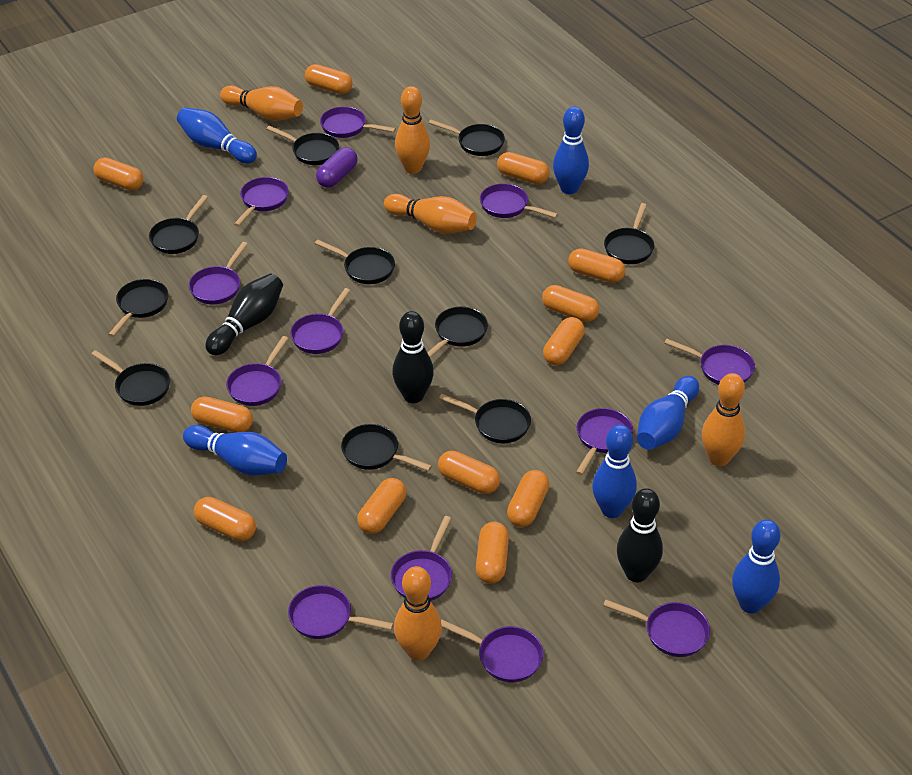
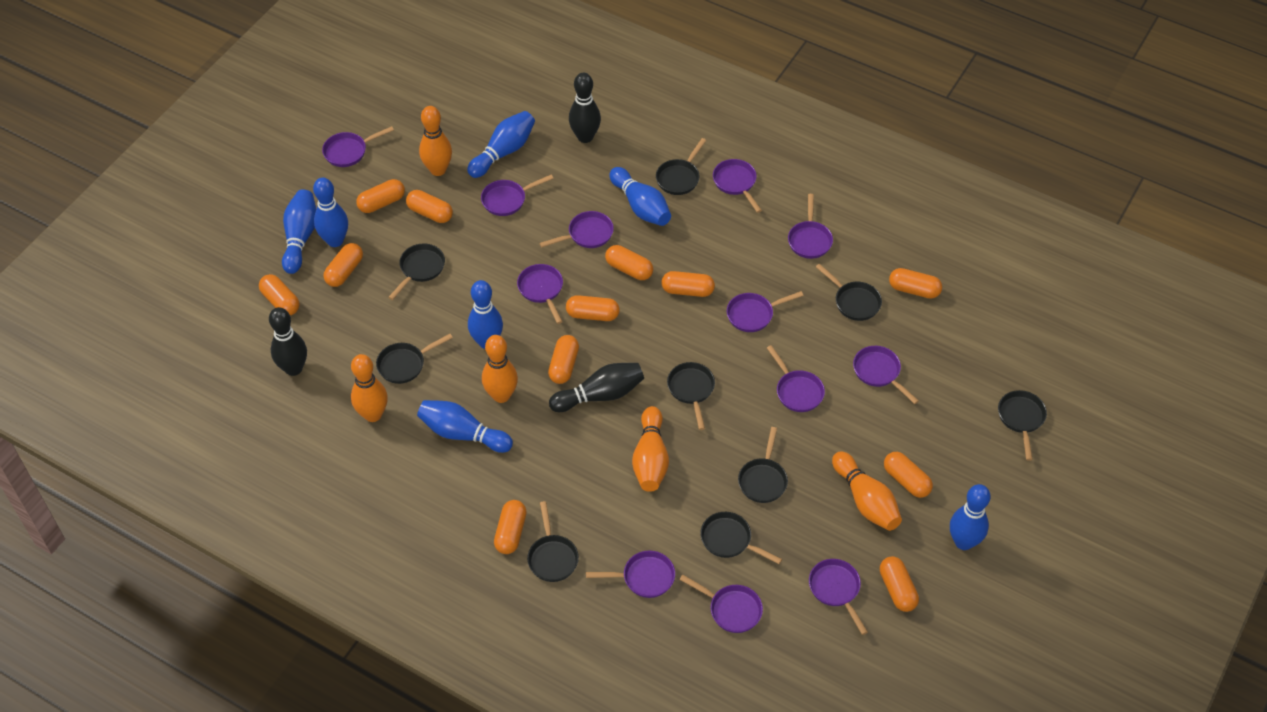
black pan: [91,350,170,406] [108,279,169,337] [149,195,208,254] [267,125,339,165] [315,240,395,284] [341,424,432,471] [427,307,488,358] [429,120,505,156] [439,394,531,443] [604,203,654,264] = 10 -> [376,334,453,384] [388,243,445,300] [527,501,579,582] [656,138,707,195] [667,362,715,430] [700,512,782,564] [738,427,788,503] [816,264,882,321] [998,390,1047,461] = 9
blue bowling pin: [177,107,257,164] [183,425,287,475] [553,106,589,194] [592,425,637,518] [637,376,699,450] [732,519,780,614] = 6 -> [282,190,316,274] [313,177,348,247] [417,400,513,453] [467,111,535,178] [468,280,503,349] [609,167,671,226] [950,484,991,550] = 7
purple capsule: [316,147,358,188] = 1 -> none = 0

